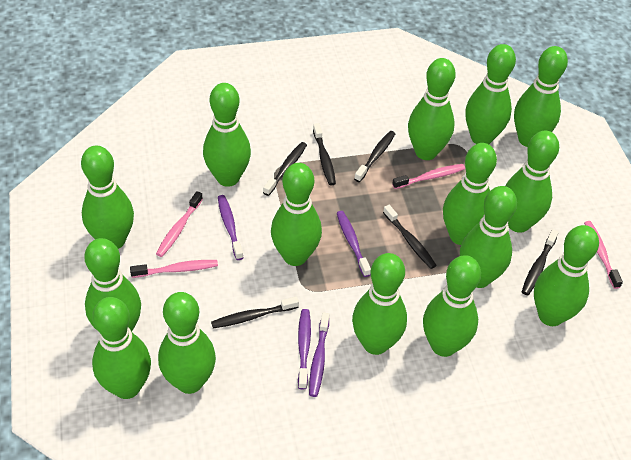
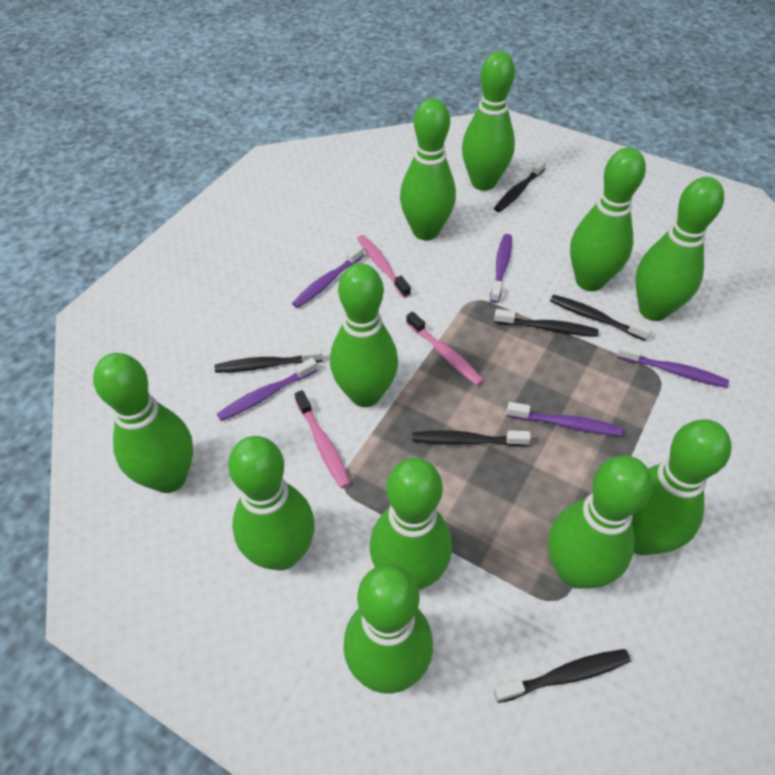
green bowling pin: [81,146,134,249] [84,238,141,332] [92,297,151,399] [158,292,216,394] [203,83,251,187] [271,163,322,266] [352,253,407,355] [408,58,455,160] [423,255,481,357] [443,143,497,245] [460,186,517,288] [465,44,516,144] [505,130,559,233] [514,46,568,147] [534,225,599,326] = 15 -> [93,353,193,493] [228,436,315,570] [330,263,398,407] [343,564,433,694] [370,458,452,590] [400,98,456,240] [462,51,515,191] [548,455,653,589] [570,147,646,291] [632,420,731,555] [635,177,724,321] = 11
pink toothbrush: [130,260,218,278] [156,191,203,257] [392,164,465,189] [584,221,623,289] = 4 -> [295,390,351,488] [357,235,411,298] [406,312,483,386] = 3
purple toothbrush: [218,195,243,260] [298,309,311,390] [309,313,329,397] [337,211,371,277] = 4 -> [217,358,318,421] [292,245,364,308] [490,234,512,303] [506,402,623,436] [617,344,729,388] = 5

